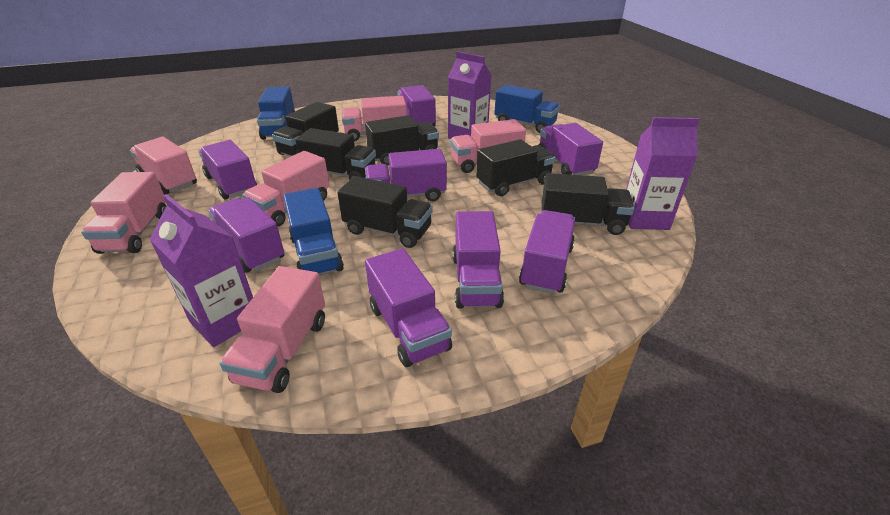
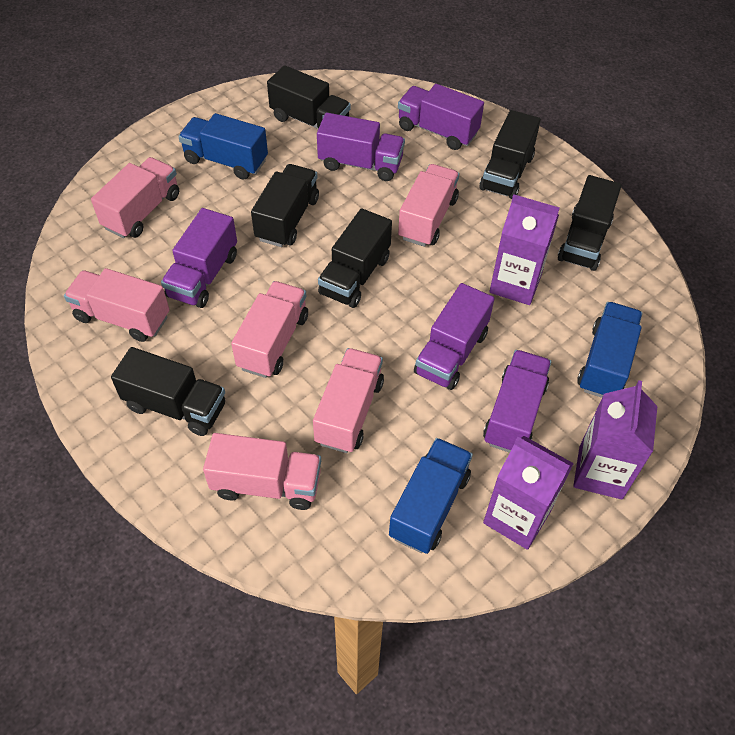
purple truck: [199,140,257,200] [208,197,284,273] [365,149,447,201] [365,248,452,367] [397,85,436,126] [452,211,504,309] [519,210,575,294] [539,123,603,175] = 8 -> [161,208,237,308] [317,113,405,181] [398,84,484,150] [414,283,495,390] [483,350,551,453] = 5

